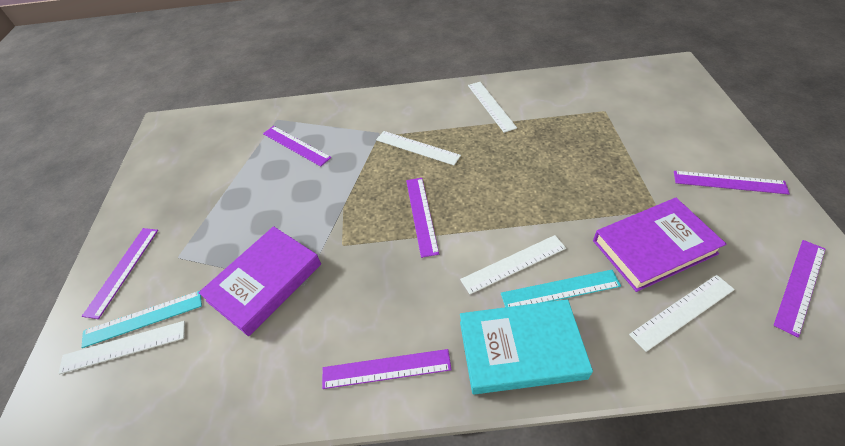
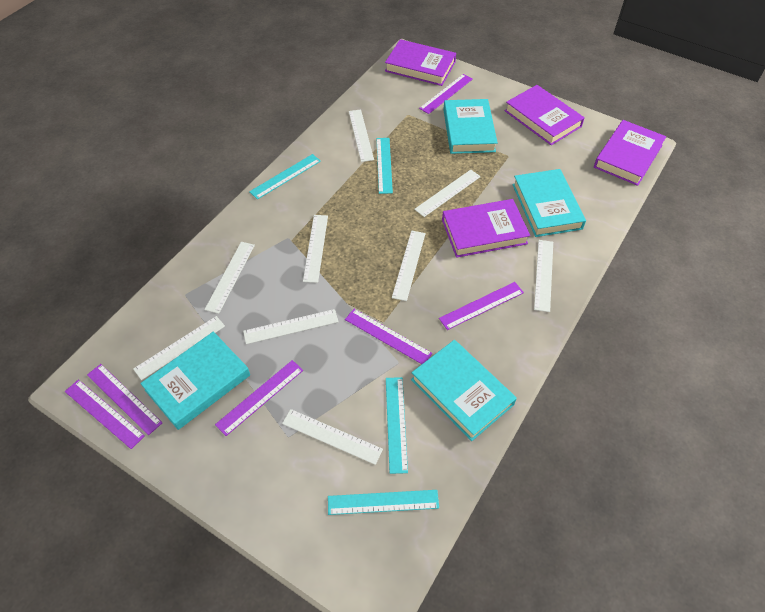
purple book: [198,226,321,336] [593,198,726,292] = 2 -> [385,39,456,86] [442,199,530,258] [505,85,585,145] [594,120,666,186] = 4
turquoise book: [460,299,593,395] = 1 -> [140,332,250,430] [411,340,517,441] [443,99,498,154] [512,169,586,237] = 4
turquoise ruler: [81,291,202,348] [501,270,621,307] = 2 -> [249,154,321,200] [328,490,439,515] [376,138,393,194] [386,377,408,474] = 4
white ruler: [58,321,185,374] [376,131,461,165] [460,235,566,294] [468,82,517,133] [629,275,735,352] = 5 -> [133,316,225,380] [204,242,255,314] [243,309,339,344] [282,409,383,465] [303,215,328,283] [349,110,374,162] [392,231,426,301] [414,170,481,217] [534,240,553,312] = 9

